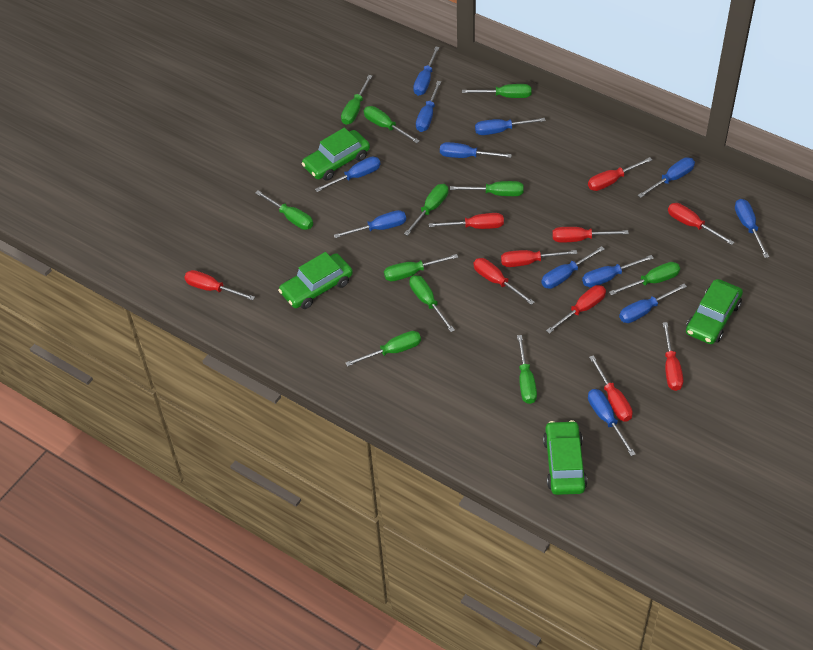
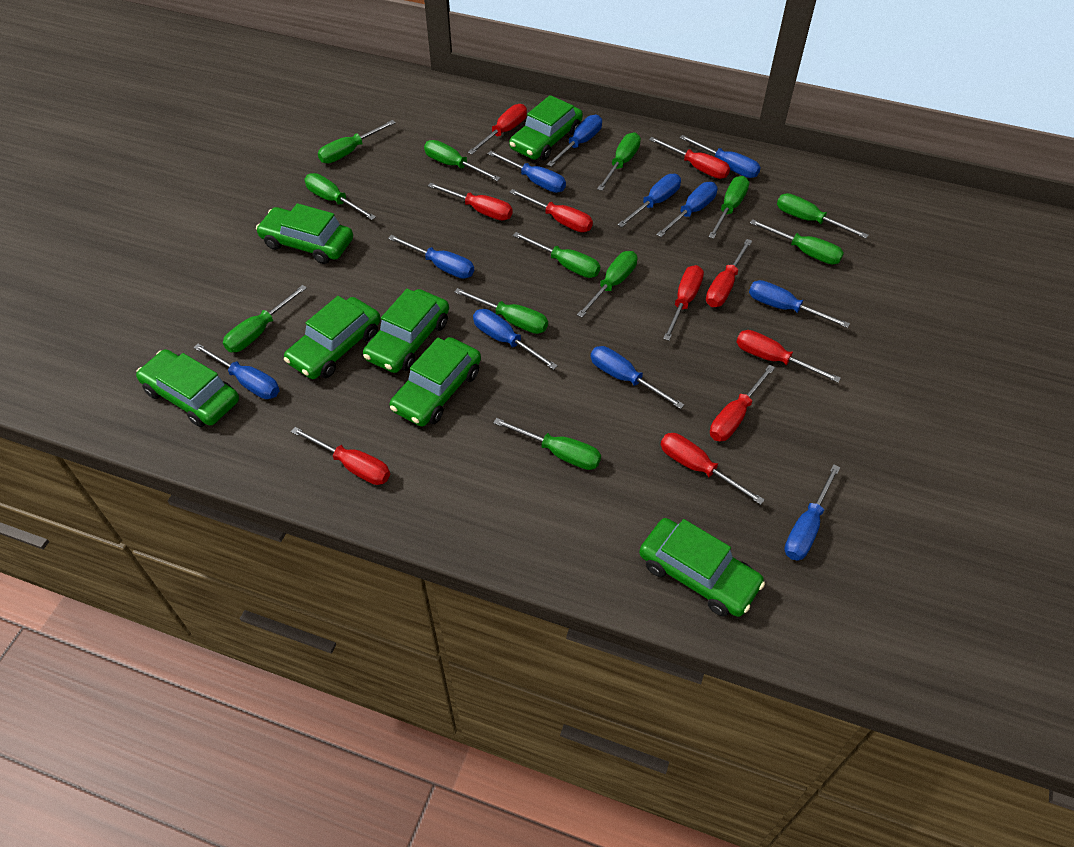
blue screwdriver: [315,157,381,192] [334,210,406,238] [413,47,440,96] [416,81,441,132] [440,142,512,158] [475,118,546,135] [541,246,604,289] [582,255,654,288] [588,389,635,456] [619,284,687,323] [638,157,695,198] [735,199,769,258] = 12 -> [193,344,280,399] [388,235,474,279] [473,309,558,370] [488,151,566,193] [547,115,602,167] [590,346,684,409] [617,174,681,227] [656,182,718,237] [680,135,761,178] [749,280,850,328] [784,464,840,561] = 11
green car: [278,252,353,309] [302,128,370,181] [543,420,587,495] [686,279,743,344] = 4 -> [136,349,239,427] [256,203,353,264] [284,296,381,379] [363,289,449,373] [390,337,481,426] [509,95,583,160] [639,518,765,617] = 7
green screwdriver: [255,190,313,230] [341,75,372,125] [346,331,421,367] [364,106,420,143] [384,254,458,281] [404,184,448,236] [409,275,455,332] [450,181,524,196] [462,84,531,98] [517,335,537,404] [609,262,680,295] = 11 -> [223,285,307,352] [304,173,376,220] [318,120,396,163] [424,140,500,181] [454,288,548,334] [493,418,601,470] [513,232,600,278] [577,251,637,318] [597,132,641,191] [708,176,749,239] [750,219,844,264] [777,193,868,239] = 12

